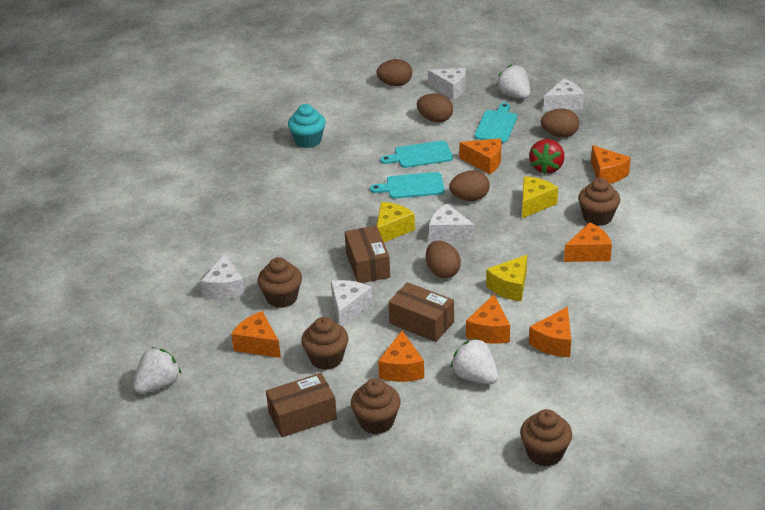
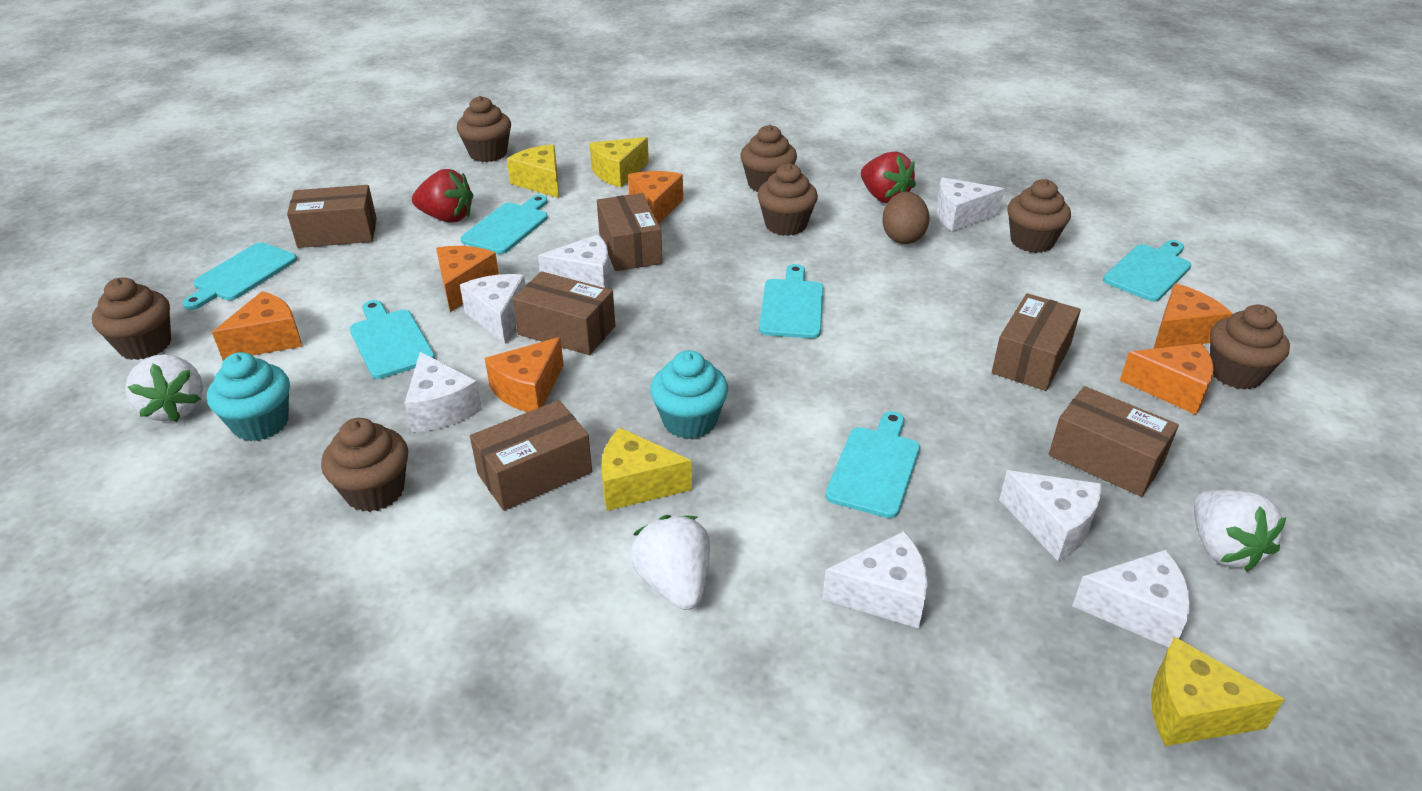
brown box: [266,373,337,438] [345,226,390,283] [388,282,454,342] = 3 -> [287,185,377,248] [470,400,592,511] [513,271,615,355] [597,193,662,271] [992,293,1081,391] [1049,386,1179,497] = 6
brown cupcake: [258,257,302,308] [301,317,348,370] [351,379,401,434] [520,409,572,467] [578,178,620,226] = 5 -> [92,277,171,360] [321,418,408,512] [457,96,511,162] [740,125,797,192] [757,163,818,236] [1007,179,1071,253] [1210,305,1290,389] = 7
brown egg: [376,59,412,86] [417,94,453,123] [426,241,461,278] [449,170,490,201] [541,108,579,138] = 5 -> [883,192,929,244] = 1
orange cheese: [231,311,281,358] [378,330,424,382] [460,138,501,174] [466,295,510,344] [529,307,571,357] [564,222,612,262] [591,145,631,184] = 7 -> [212,291,302,361] [436,246,499,312] [485,337,564,412] [628,171,683,224] [1120,343,1214,415] [1153,283,1233,349] = 6
red strawberry: [529,139,565,174] = 1 -> [412,169,473,223] [861,151,916,203] = 2
turquoise cupcake: [288,104,326,148] = 1 -> [207,352,290,441] [650,350,728,439] = 2
turquoise cutting board: [370,172,445,199] [380,141,453,168] [474,103,517,143] = 3 -> [182,242,297,310] [349,300,435,379] [460,195,548,254] [759,264,823,339] [825,411,920,518] [1103,240,1191,302] = 6
white cheese: [201,253,245,300] [331,280,372,327] [428,68,466,100] [429,204,475,242] [543,78,584,112] = 5 -> [405,352,482,432] [460,274,526,344] [538,234,610,289] [822,531,927,628] [936,178,1004,231] [999,470,1101,561] [1072,549,1190,648] = 7
yellow cheese: [377,202,415,242] [486,255,527,302] [522,176,558,218] = 3 -> [507,144,559,198] [589,137,649,187] [601,428,692,511] [1151,637,1285,746] = 4

